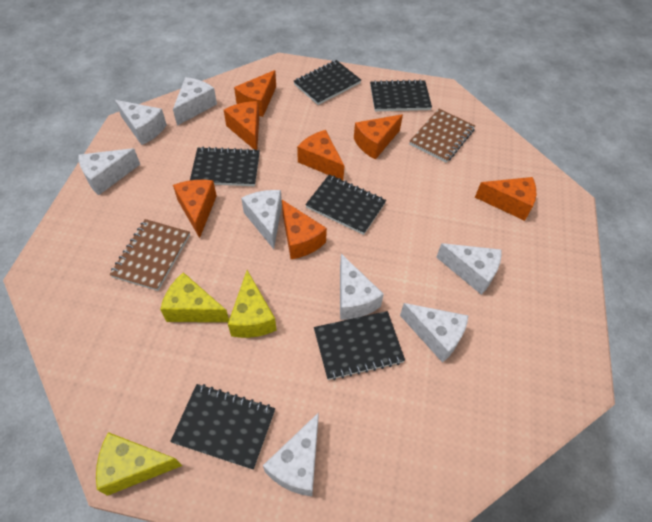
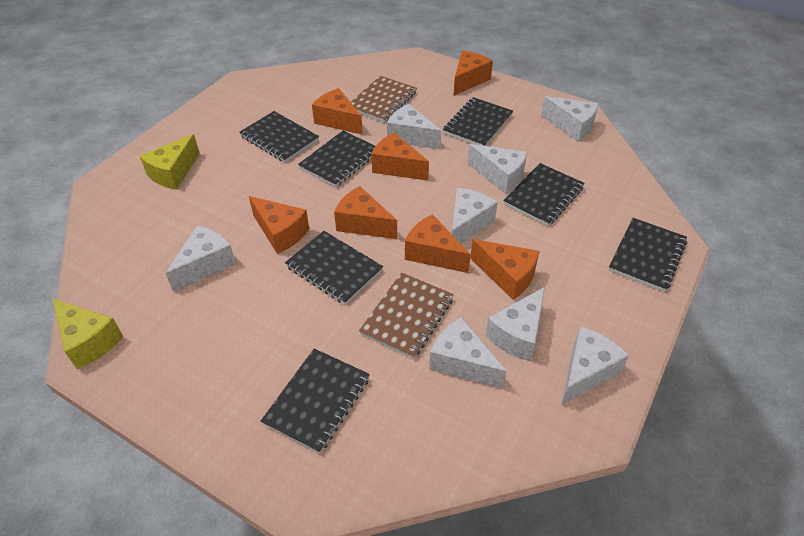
black notebook: [170,384,275,470] [190,147,260,186] [293,60,361,105] [305,175,386,235] [314,311,405,380] [370,79,432,111] = 6 -> [239,111,319,162] [261,349,370,454] [285,231,383,305] [298,131,376,187] [443,97,513,146] [503,163,585,226] [609,218,687,292] = 7
yellow cheese: [96,432,182,496] [160,272,229,322] [228,270,277,338] = 3 -> [52,298,123,369] [140,134,199,190] = 2

